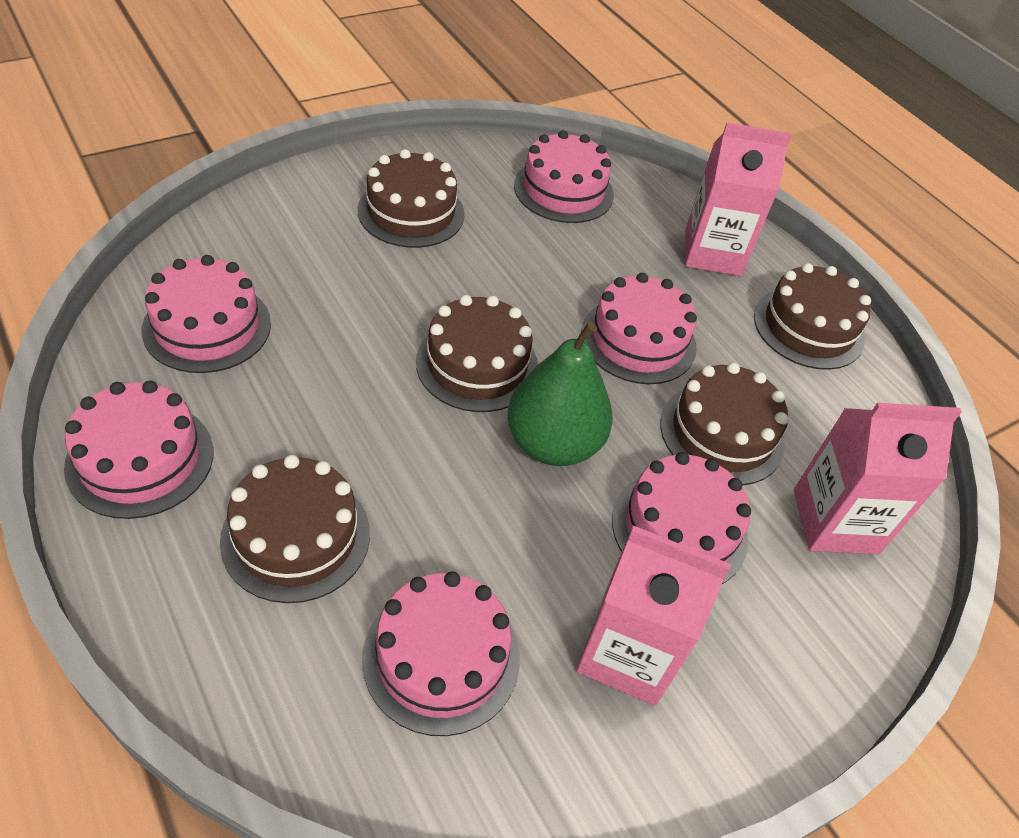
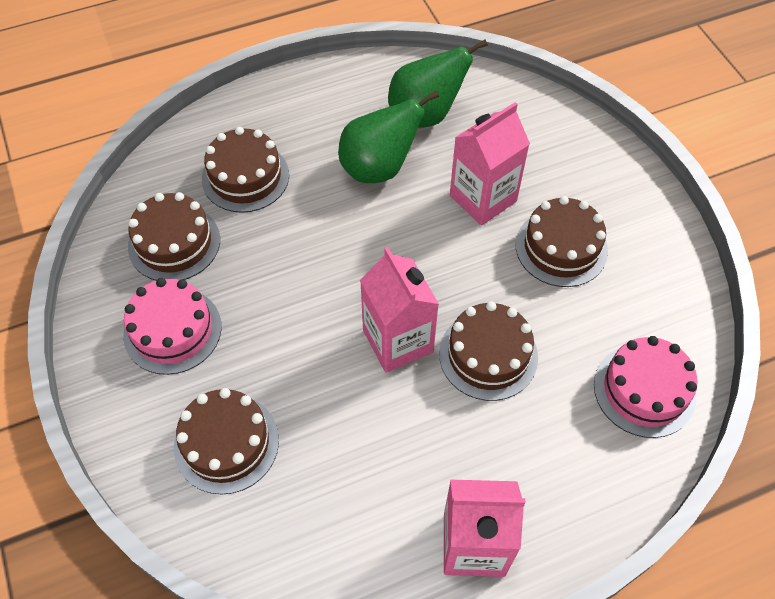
green pear: [507,322,613,466] = 1 -> [338,91,439,183] [388,40,488,128] = 2
pink cake: [64,381,213,519] [142,255,271,373] [362,571,520,736] [514,130,614,223] [581,273,697,384] [612,452,751,584] = 6 -> [123,278,221,375] [594,336,698,438] = 2

